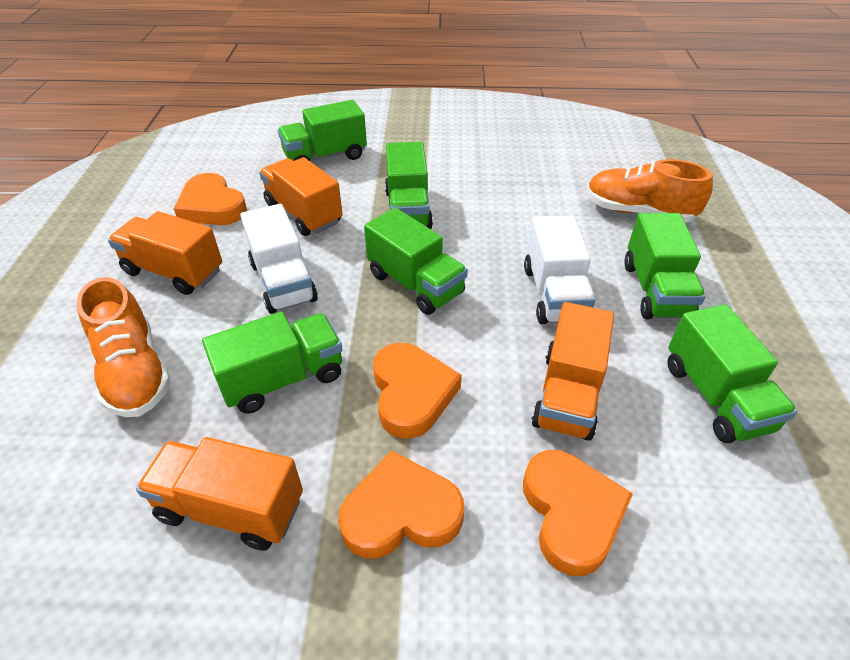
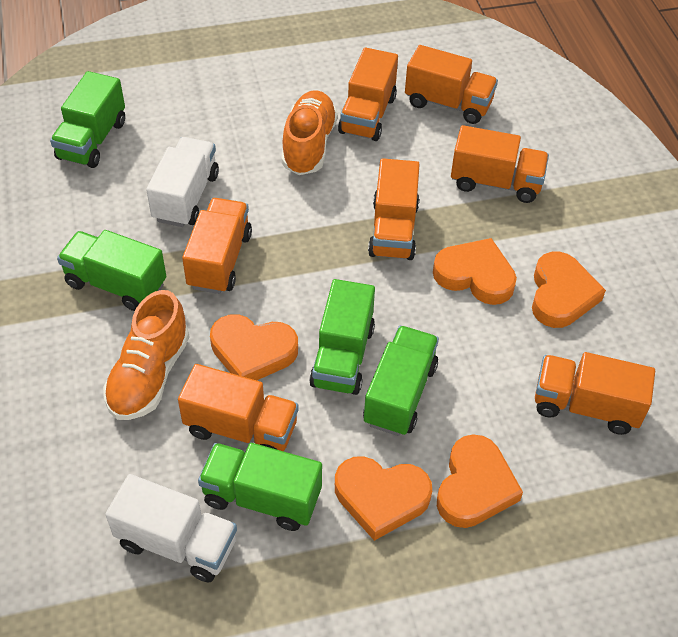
green truck: [202,312,343,414] [278,100,367,162] [364,208,468,315] [385,142,433,229] [624,213,706,319] [667,304,797,443] = 6 -> [50,71,125,168] [57,230,166,311] [198,443,322,531] [309,279,375,395] [363,326,439,436] = 5
orange heart: [174,173,247,225] [338,450,464,559] [373,343,462,439] [523,450,633,576] = 4 -> [210,314,298,380] [335,456,432,541] [433,238,517,305] [437,434,523,528] [532,252,606,328] = 5
orange truck: [108,211,222,295] [136,437,303,551] [259,157,343,236] [531,302,614,441] = 4 -> [178,364,299,451] [182,198,252,294] [338,48,398,141] [368,158,420,260] [405,45,498,124] [451,125,549,203] [535,352,655,435] = 7

